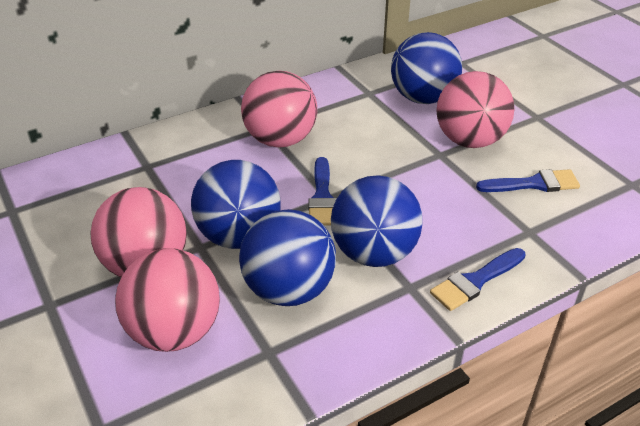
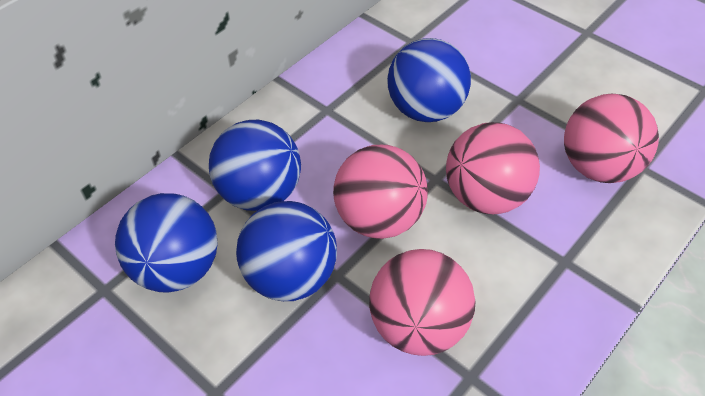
blue brush: [308,157,337,226] [430,248,526,311] [476,169,580,192] = 3 -> none = 0

